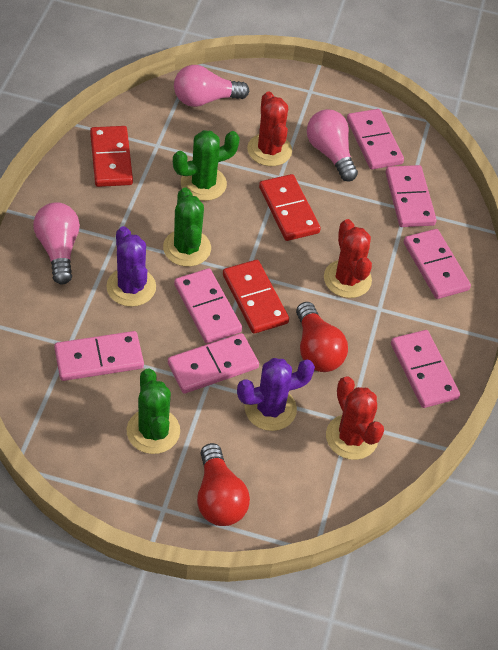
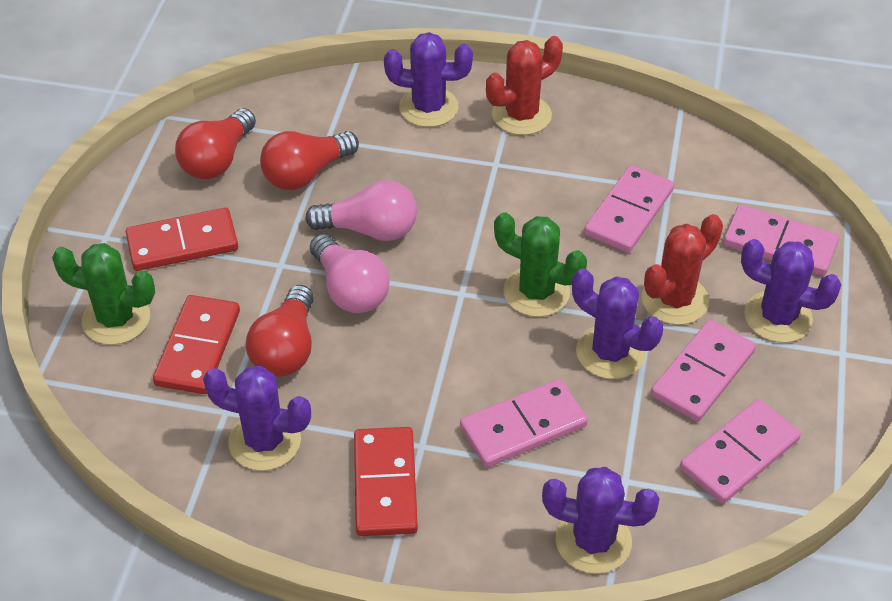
green cactus: [127,368,180,454] [163,188,211,267] [173,130,240,201] = 3 -> [52,243,155,345] [494,212,587,317] = 2
pink domino: [54,331,144,381] [168,333,259,394] [174,268,242,344] [347,109,404,170] [385,165,437,227] [391,330,460,408] [404,229,471,299] = 7 -> [460,379,588,468] [584,165,674,253] [651,320,756,422] [680,399,801,504] [723,205,839,276] = 5
pink light bulb: [33,202,80,284] [174,65,249,107] [307,109,358,182] = 3 -> [305,180,417,241] [310,234,390,313] = 2
purple cactus: [106,226,156,307] [237,358,315,431] = 2 -> [203,366,311,471] [384,32,473,127] [542,467,660,574] [572,268,663,379] [741,239,841,343] = 5
red cactus: [247,92,292,166] [324,219,372,298] [326,376,384,460] = 3 -> [486,36,563,135] [642,214,723,325] = 2
red light bulb: [197,443,250,526] [296,302,348,372] = 2 -> [175,108,256,179] [246,285,314,377] [260,131,359,190] = 3

